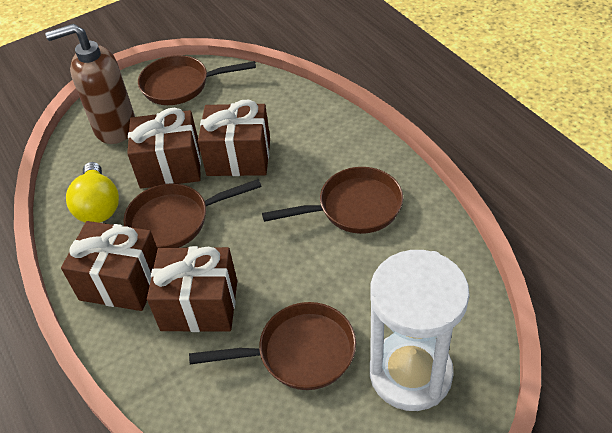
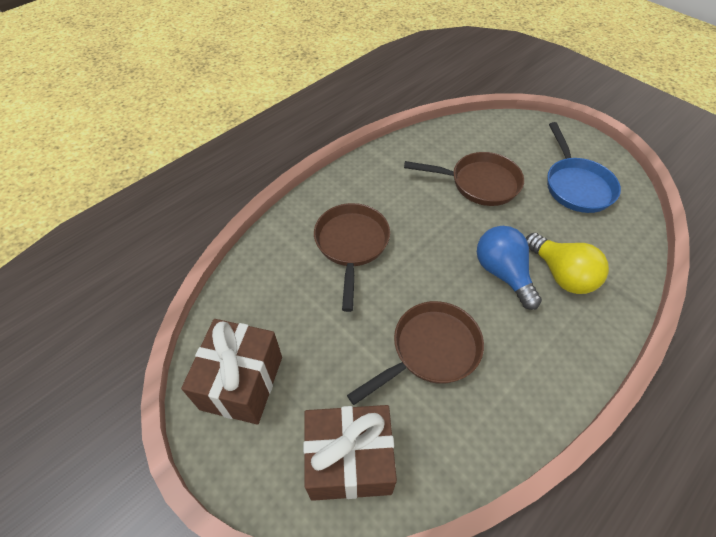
blue light bulb: none = 0 -> [477,226,542,310] = 1
blue pan: none = 0 -> [547,122,621,213] = 1
brown gift: [61,221,158,311] [127,108,201,188] [147,246,237,332] [198,100,270,176] = 4 -> [181,319,282,424] [303,405,397,501] = 2
brown pan: [124,179,262,249] [138,55,256,105] [189,302,356,390] [262,167,403,234] = 4 -> [314,203,390,312] [347,301,484,405] [404,152,524,206] = 3
brown soap dispenser: [45,24,135,144] = 1 -> none = 0
white hourglass: [370,250,470,411] = 1 -> none = 0

